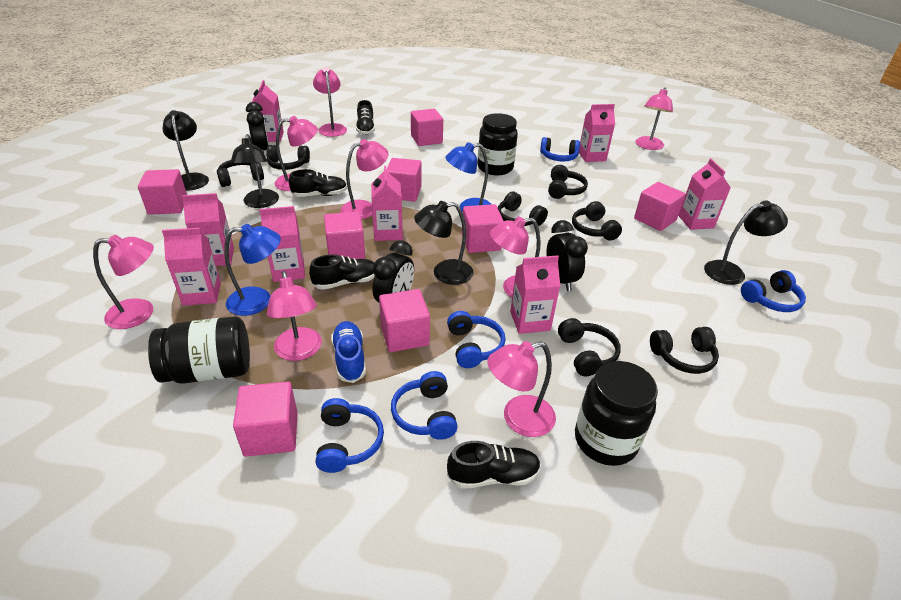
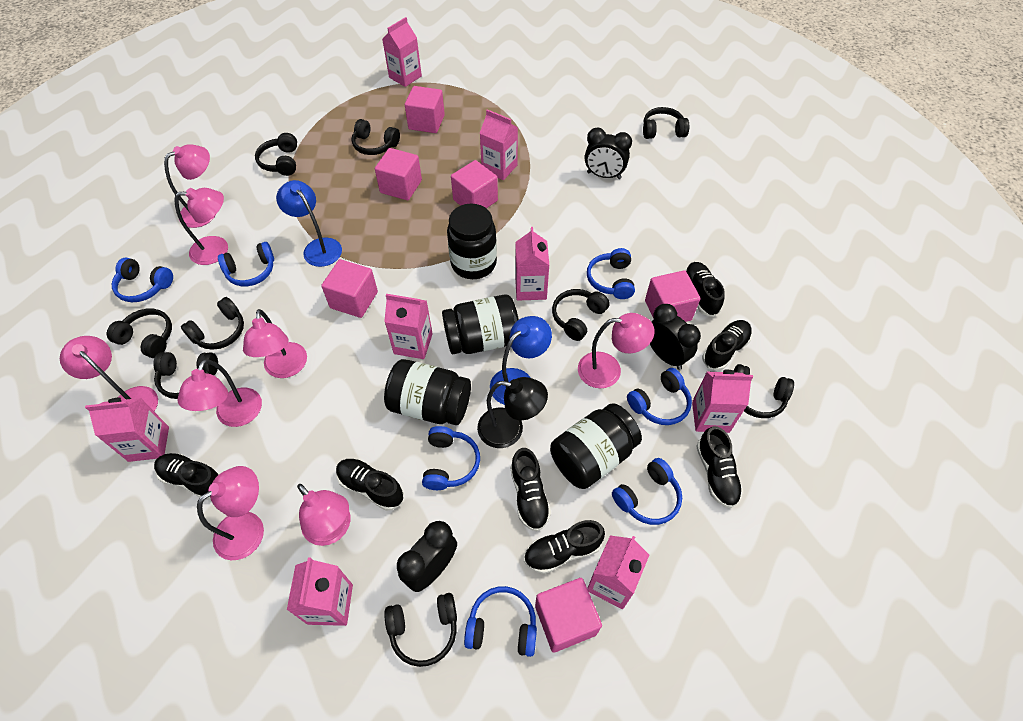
black headphones: [217,160,264,187] [266,145,310,170] [498,192,548,226] [548,165,588,199] [558,318,621,376] [572,201,622,241] [650,327,719,374] = 7 -> [107,309,172,358] [153,352,218,399] [181,297,244,350] [255,133,297,176] [352,119,400,155] [384,593,457,667] [552,289,610,341] [643,107,689,139] [734,364,794,418] = 9
black jar: [148,316,250,384] [477,113,518,175] [575,361,658,466] = 3 -> [384,359,471,425] [442,294,519,354] [447,204,497,279] [550,403,642,489] = 4
black lamp: [162,110,209,191] [231,134,279,208] [414,201,474,285] [704,200,788,285] = 4 -> [477,377,548,448] = 1
black shoe: [289,169,347,197] [309,254,375,290] [356,100,375,135] [447,441,541,489] = 4 -> [154,453,220,500] [336,459,404,511] [510,448,551,531] [524,520,605,574] [685,262,725,317] [696,426,743,508] [702,320,752,371] = 7
blue headphones: [316,398,384,473] [391,371,458,440] [447,311,506,368] [540,137,580,162] [741,270,806,312] = 5 -> [112,257,173,302] [218,242,274,286] [422,426,480,490] [464,586,537,657] [587,248,635,299] [612,458,682,525] [627,368,692,425] = 7
blue shoe: [331,321,366,383] = 1 -> none = 0
pink cube: [138,169,187,215] [233,382,298,457] [324,211,365,259] [379,289,430,352] [386,158,421,202] [411,109,443,146] [462,204,503,253] [634,182,686,231] = 8 -> [321,259,378,318] [375,148,422,200] [405,86,445,133] [451,160,498,208] [535,578,602,653] [645,270,701,322] = 6

